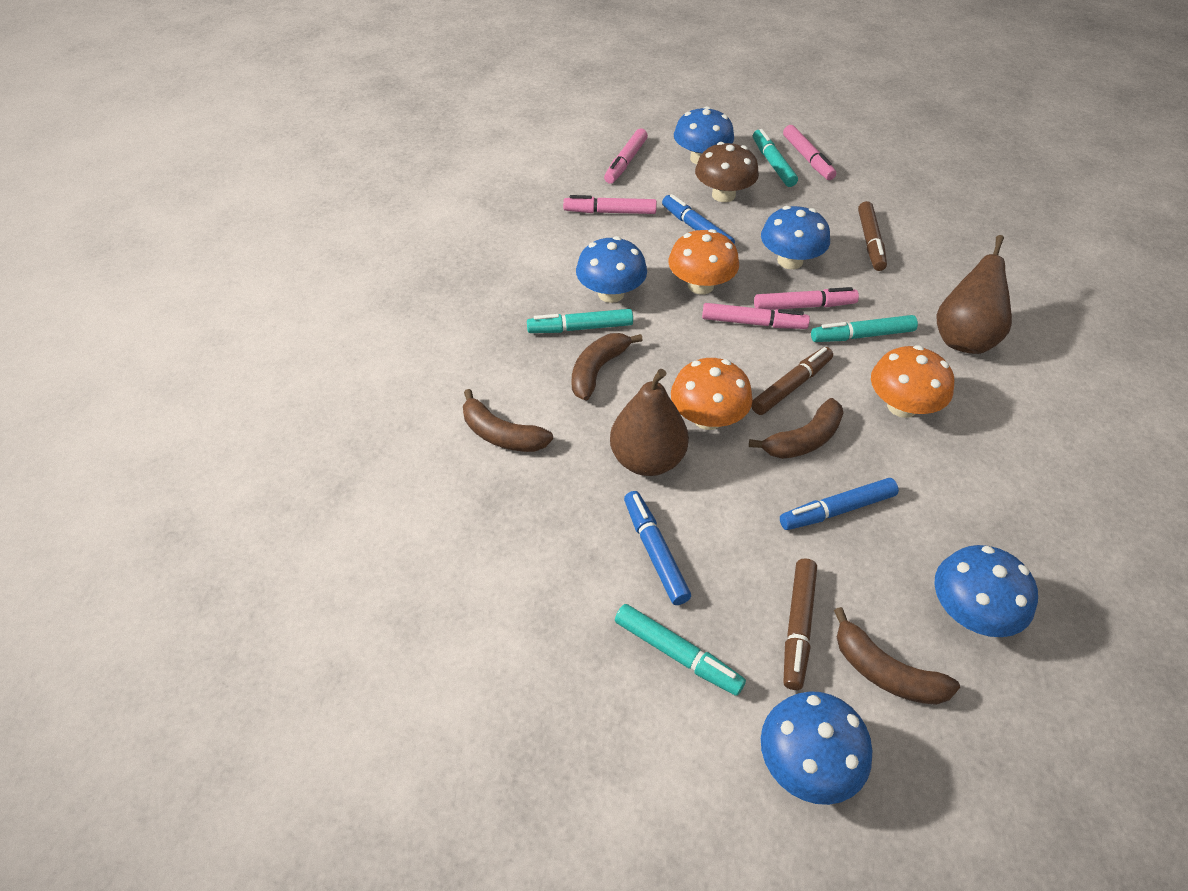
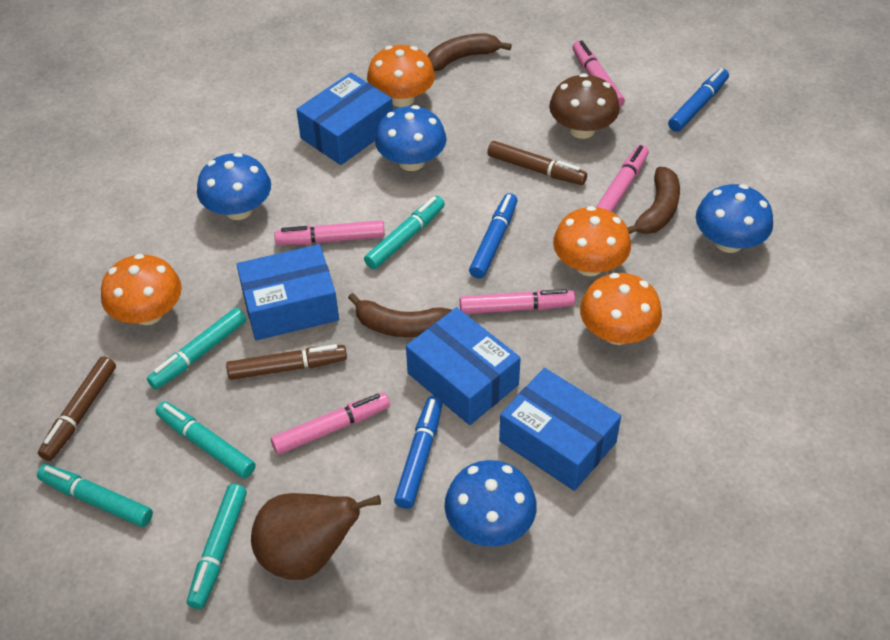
blue box: none = 0 -> [236,244,339,340] [296,73,393,165] [406,307,521,425] [499,368,621,491] = 4
blue mushroom: [576,236,647,303] [674,106,734,164] [761,206,830,269] [761,691,872,805] [934,545,1038,637] = 5 -> [197,152,271,220] [375,105,447,171] [444,460,537,547] [696,184,773,253] = 4
brown banana: [463,389,553,452] [572,333,643,400] [749,398,844,459] [834,607,960,705] = 4 -> [348,293,452,338] [428,33,512,71] [627,167,680,234] = 3
brown pear: [610,369,689,476] [937,235,1012,354] = 2 -> [251,493,381,580] = 1
orange mushroom: [668,229,739,295] [671,358,753,430] [871,345,954,418] = 3 -> [101,254,182,325] [367,45,435,107] [553,206,631,276] [580,273,662,345] = 4
turquoise marker: [527,309,633,333] [615,604,746,696] [753,129,798,187] [811,315,918,342] = 4 -> [37,464,153,527] [147,308,247,389] [155,401,255,478] [187,484,247,609] [364,196,445,269] = 5

